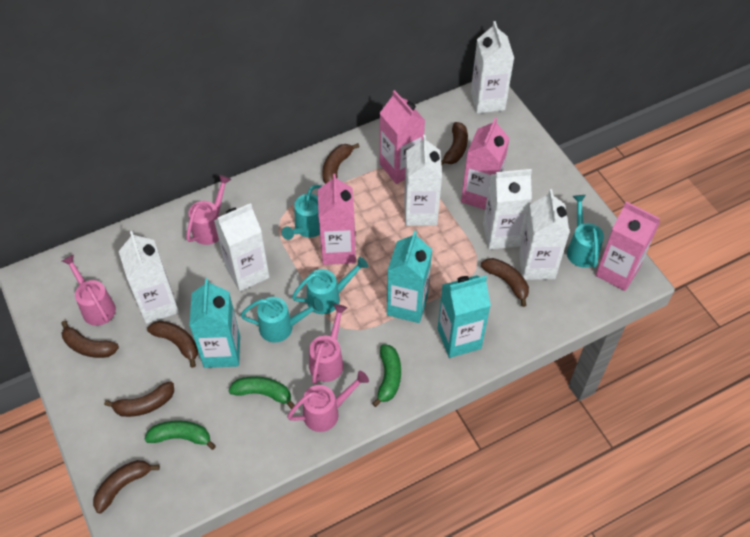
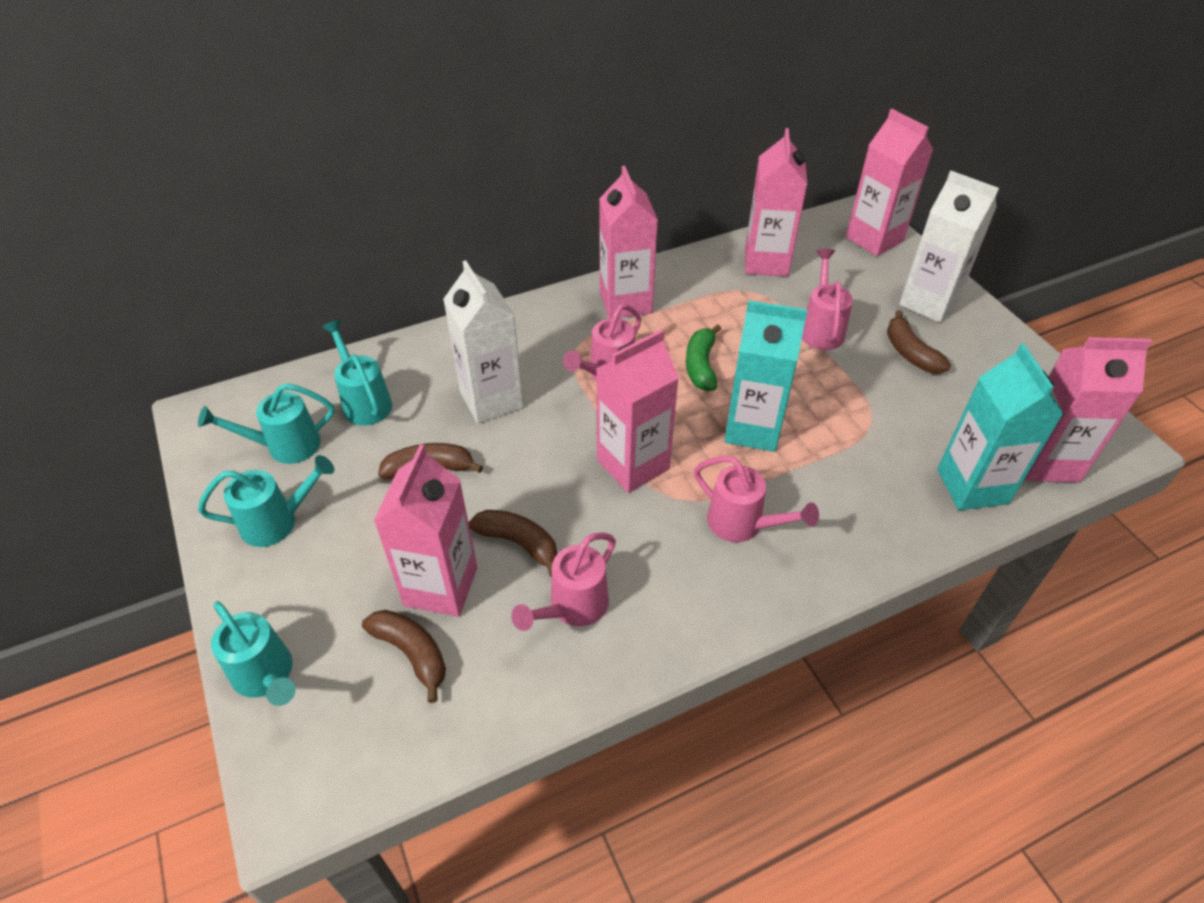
brown banana: [61,321,119,358] [93,460,160,513] [104,381,174,417] [147,321,198,368] [322,143,360,184] [441,122,468,165] [481,258,529,307] = 7 -> [362,610,446,703] [378,443,483,479] [469,510,557,577] [887,310,951,374] = 4
green banana: [145,420,216,450] [228,376,295,409] [372,344,401,407] = 3 -> [686,324,721,391] = 1
pink carton: [318,174,356,265] [380,90,425,184] [461,118,510,210] [595,202,660,291] = 4 -> [374,444,477,617] [596,329,679,493] [599,166,658,318] [745,128,807,276] [846,109,933,256] [1026,337,1152,483] = 6
turquoise carton: [189,279,240,368] [387,231,432,323] [438,275,491,358] = 3 -> [724,300,807,452] [937,344,1064,510] = 2
white carton: [119,231,179,324] [214,203,270,291] [404,135,442,226] [471,21,514,113] [483,169,532,250] [519,189,570,280] = 6 -> [443,260,523,424] [899,171,999,323] = 2

